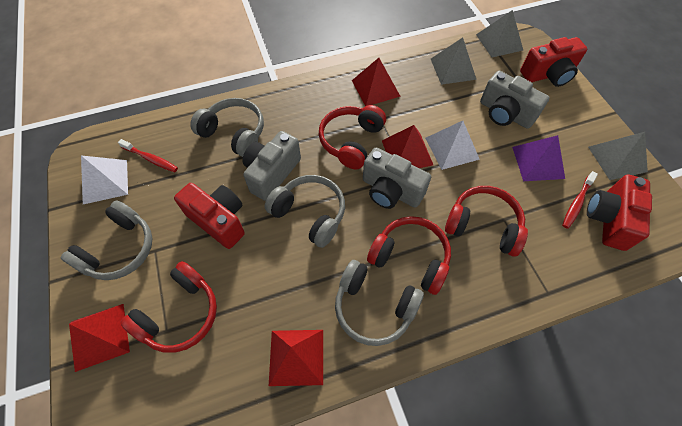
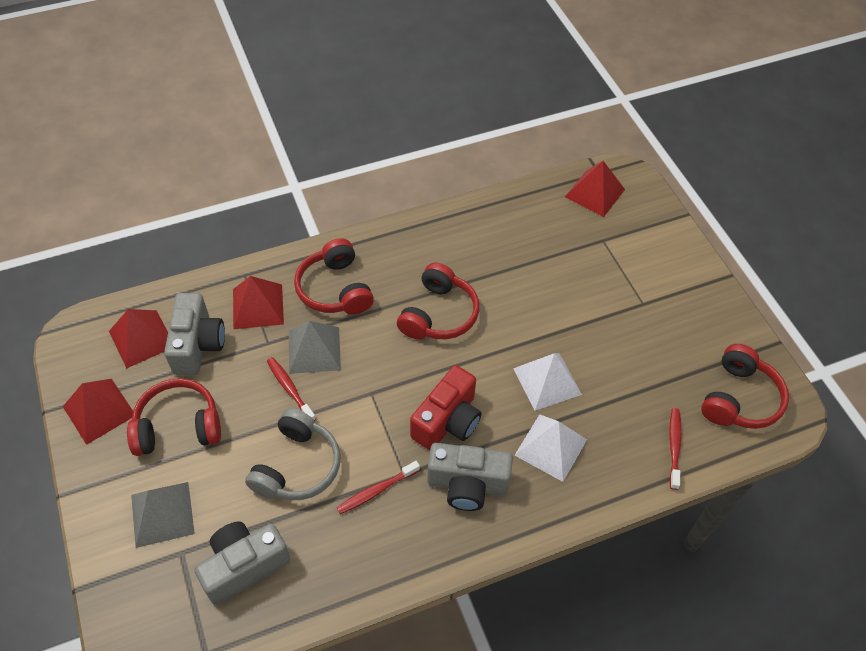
grey headphones: [61,200,152,280] [190,98,264,157] [265,175,345,248] [335,260,424,346] = 4 -> [245,408,341,500] = 1
grey pyramid: [431,38,477,85] [476,10,523,58] [588,132,648,180] = 3 -> [131,482,195,548] [289,321,341,374] = 2
purple pyramid: [512,135,565,181] = 1 -> none = 0
red camera: [174,183,245,249] [520,37,587,87] [587,174,652,251] = 3 -> [410,365,482,450] = 1
red toothbrush: [118,139,178,172] [562,171,598,229] = 2 -> [267,357,316,421] [337,461,420,514] [669,408,682,490] = 3

